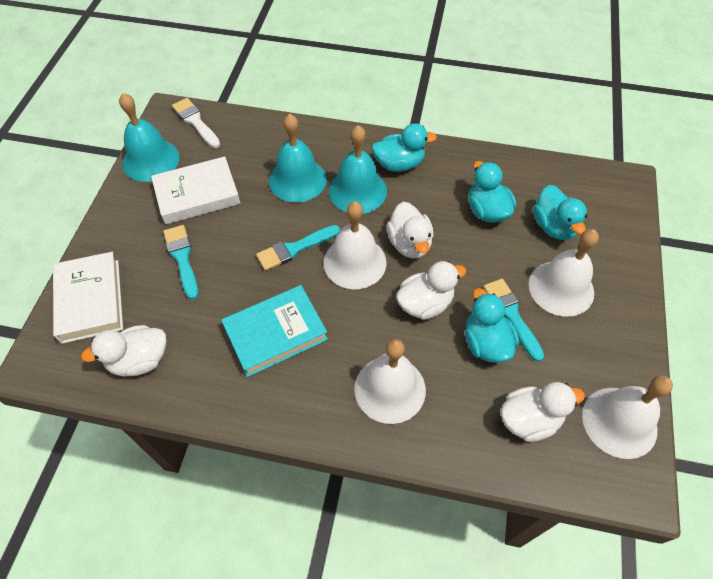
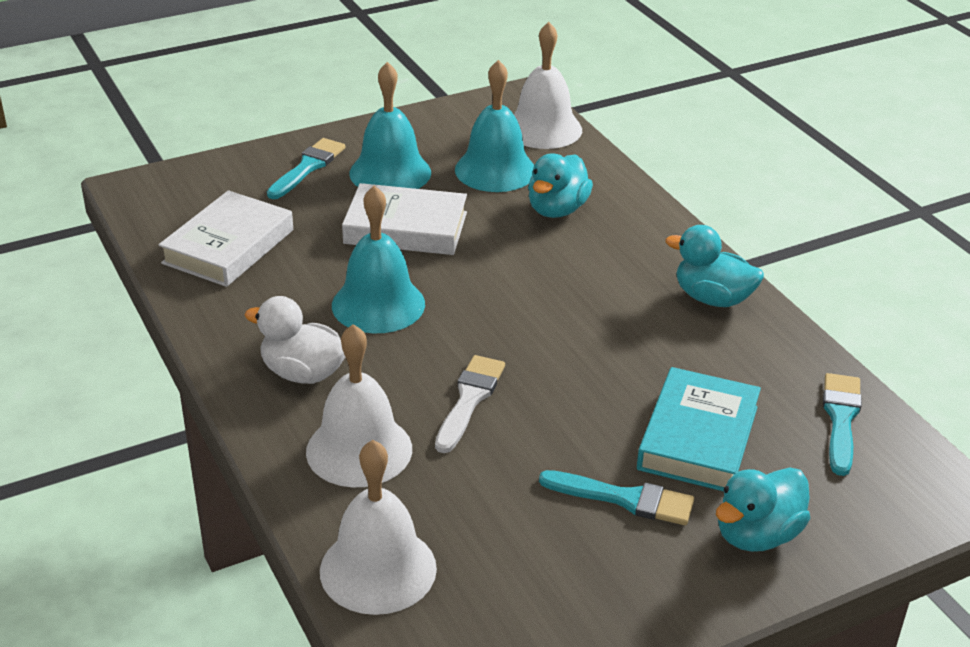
turquoise duck: [372,123,437,172] [465,288,519,363] [469,161,516,223] [533,185,587,240] = 4 -> [528,153,593,218] [665,225,764,307] [716,467,810,552] = 3
white bell: [324,202,387,289] [354,339,426,424] [529,229,599,317] [582,375,673,459] = 4 -> [306,324,412,487] [320,440,437,615] [514,22,582,149] = 3
white duck: [81,325,166,376] [387,202,433,258] [396,261,466,320] [501,382,585,442] = 4 -> [244,296,345,384] = 1

